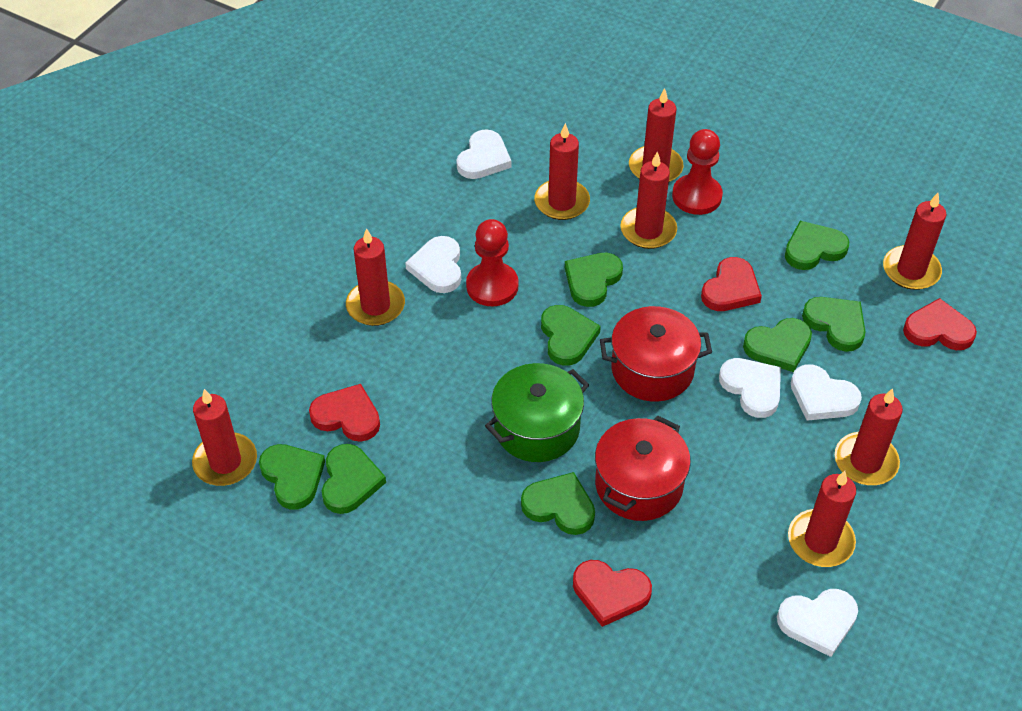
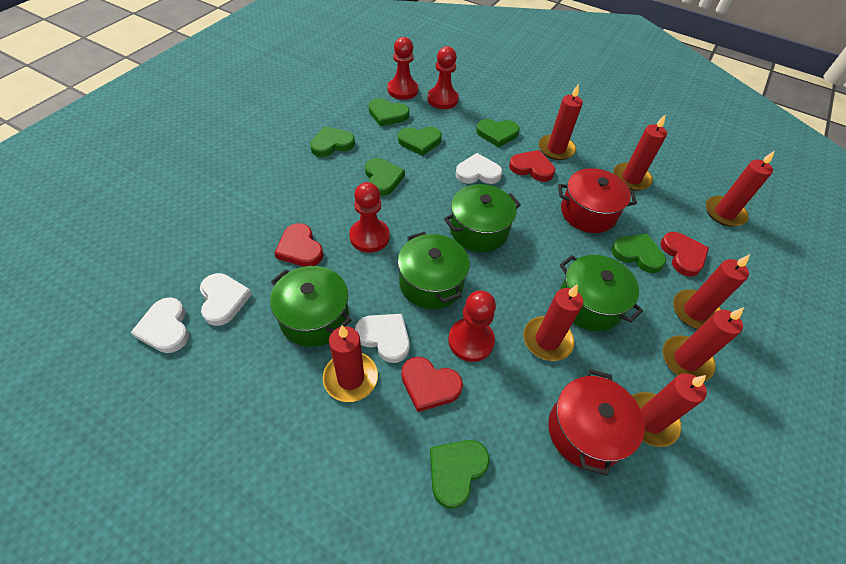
green heart: [259,444,325,510] [322,444,386,514] [521,472,595,535] [541,305,601,366] [565,253,623,307] [743,318,812,372] [785,221,849,270] [802,297,866,352] = 8 -> [310,126,355,157] [365,158,405,196] [369,98,409,126] [398,127,442,156] [430,440,490,509] [476,119,520,148] [611,234,666,273] = 7
green pot: [485,363,589,462] = 1 -> [270,266,351,347] [398,232,470,309] [444,184,521,252] [560,255,643,331] = 4
red pawn: [466,219,519,306] [672,129,723,215] = 2 -> [349,182,390,253] [388,37,418,100] [427,46,459,109] [448,291,496,362] = 4
white heart: [405,236,461,293] [456,129,511,179] [719,358,781,418] [777,589,858,657] [791,364,862,421] = 5 -> [131,297,189,353] [200,273,252,326] [355,314,410,363] [455,153,502,184] = 4

